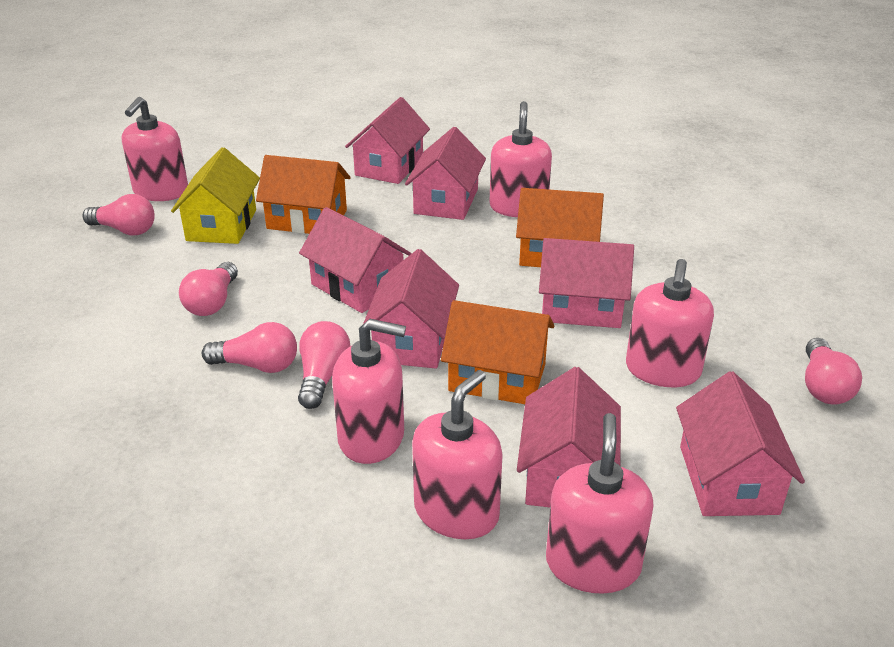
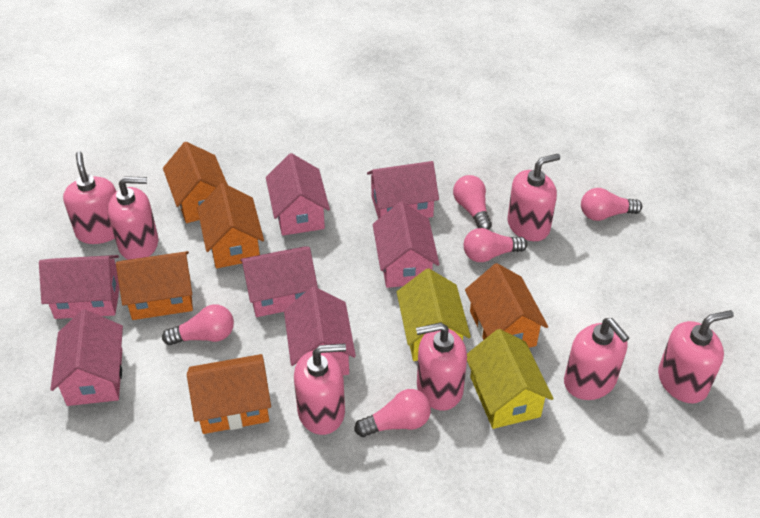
orange house: [256,155,351,234] [441,300,554,404] [516,188,604,267] = 3 -> [116,251,193,320] [163,142,228,223] [187,354,271,434] [197,183,264,268] [465,263,548,348] = 5
pink soap dispenser: [122,97,188,201] [332,319,406,464] [412,370,503,539] [489,101,552,217] [546,413,654,594] [626,259,714,387] = 6 -> [63,151,116,244] [107,176,158,260] [294,344,346,435] [416,322,467,410] [507,154,560,241] [564,318,629,400] [658,310,734,403] = 7
yellow house: [171,147,260,244] = 1 -> [397,268,471,361] [467,329,554,429] = 2

